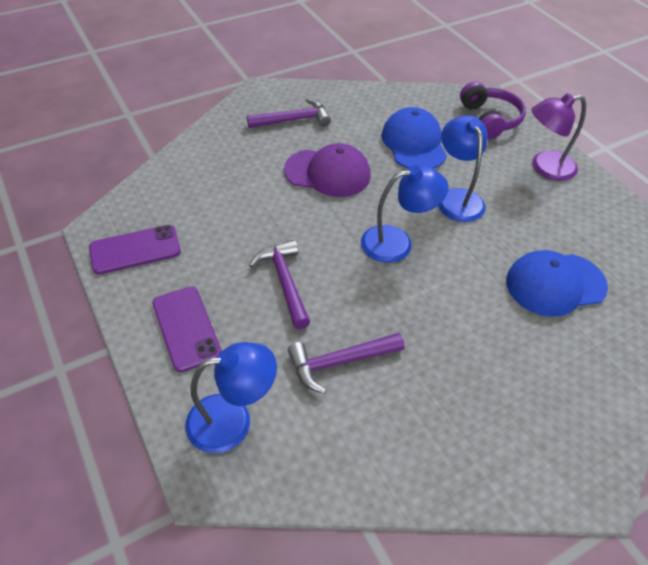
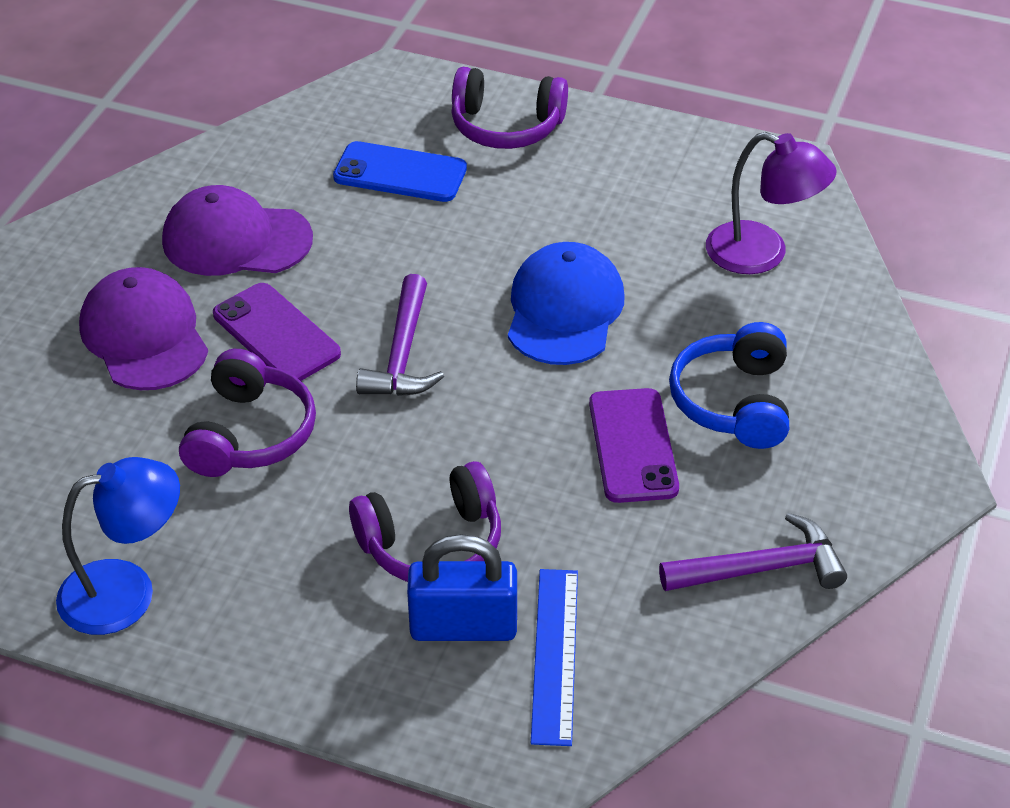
blue cap: [382,107,447,169] [506,250,608,317] = 2 -> [508,242,624,365] = 1
blue headphones: none = 0 -> [669,322,789,449] = 1
blue lamp: [185,342,277,453] [361,165,448,263] [438,115,488,222] = 3 -> [56,457,180,635] = 1
blue padlock: none = 0 -> [407,534,517,641] = 1
blue phone: none = 0 -> [333,141,467,202] = 1
blue ruler: none = 0 -> [531,569,578,746] = 1
purple cap: [284,143,371,197] = 1 -> [79,267,208,390] [162,185,313,276] = 2
purple hammer: [247,98,331,128] [249,240,310,329] [288,333,405,394] = 3 -> [356,274,444,396] [659,513,847,591] = 2
purple headphones: [460,81,526,139] = 1 -> [179,349,316,477] [349,461,501,582] [452,67,568,149] = 3

